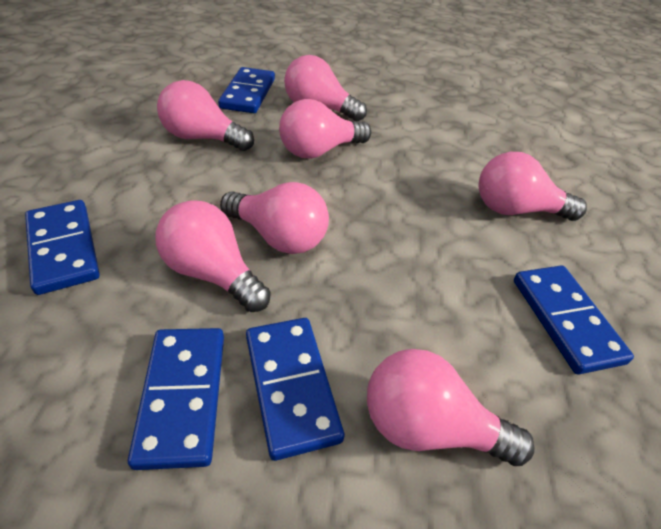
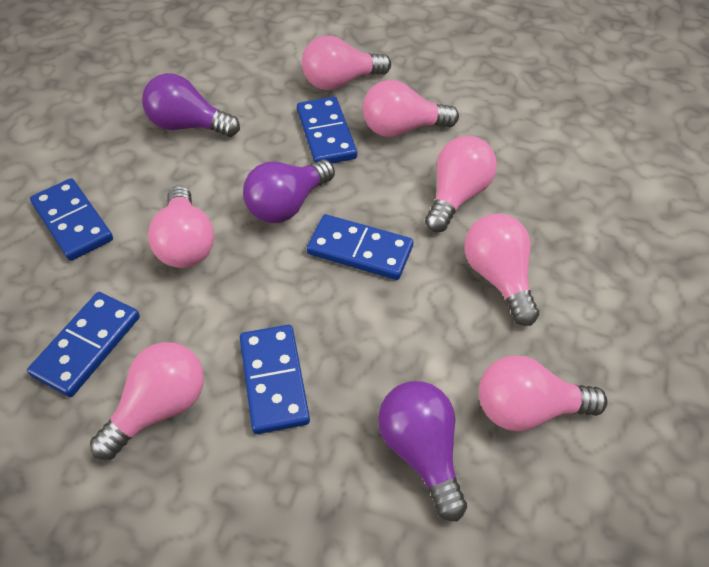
purple light bulb: none = 0 -> [142,73,240,137] [243,160,335,223] [378,381,467,521] = 3

